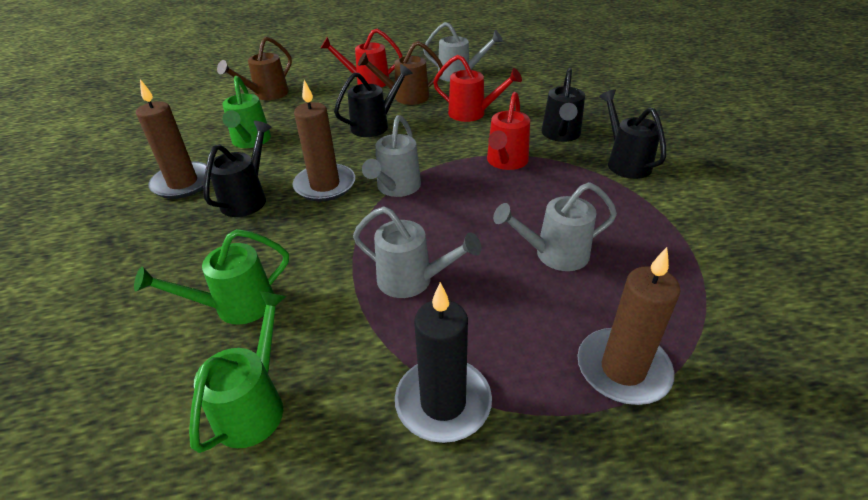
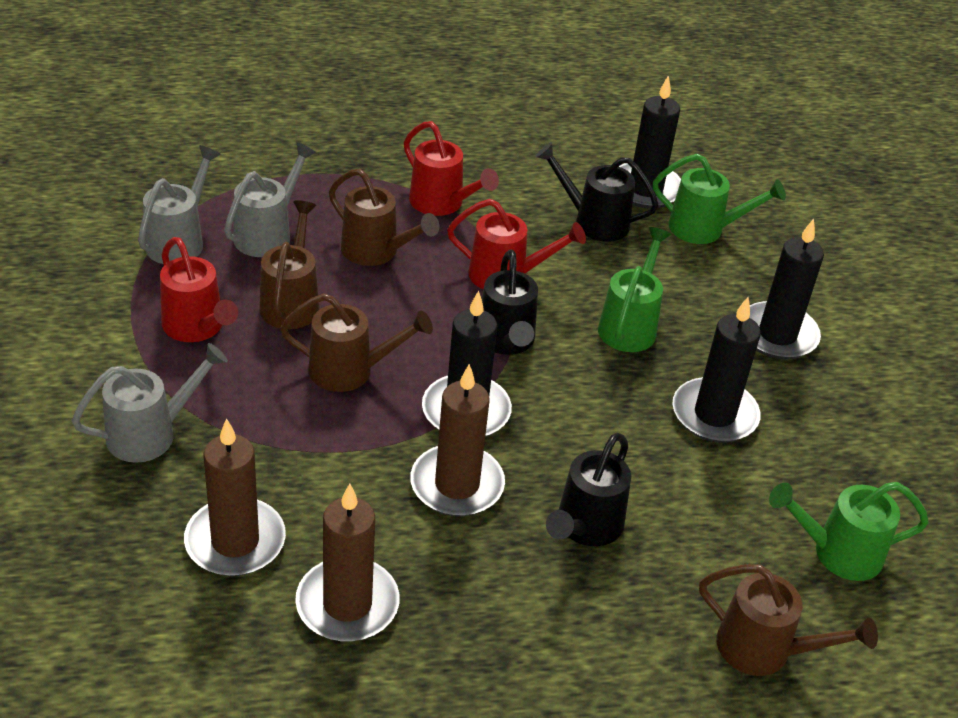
black candle: [395,282,492,443] = 1 -> [422,291,512,437] [619,75,681,209] [673,297,761,443] [749,219,824,359] = 4
black watering can: [203,121,272,217] [334,64,413,137] [541,68,585,142] [599,90,666,179] = 4 -> [482,249,538,355] [535,142,659,242] [546,433,631,546] = 3
brown watering can: [217,37,292,100] [358,41,443,105] = 2 -> [259,200,319,329] [280,293,433,392] [329,169,439,266] [699,564,878,676] = 4
grey watering can: [353,206,481,298] [362,115,421,197] [423,22,503,82] [493,182,617,271] = 4 -> [72,343,228,463] [138,145,221,264] [224,142,316,257] = 3

